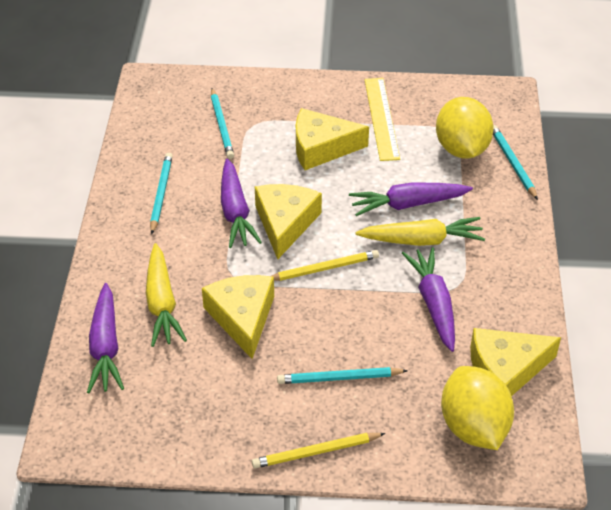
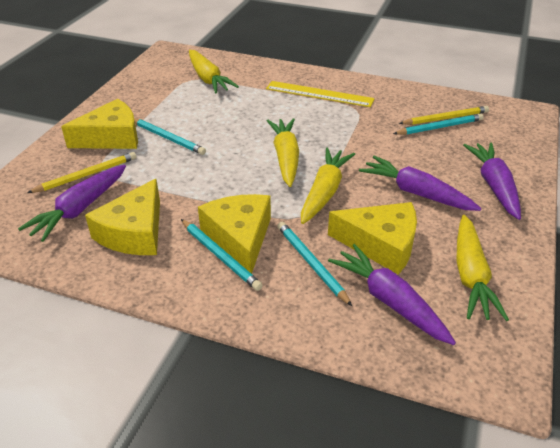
yellow carrot: [146,243,187,347] [355,217,485,246] = 2 -> [189,50,239,93] [267,118,299,187] [301,148,355,224] [456,215,509,321] = 4
yellow lemon: [436,97,494,159] [441,366,514,450] = 2 -> none = 0

